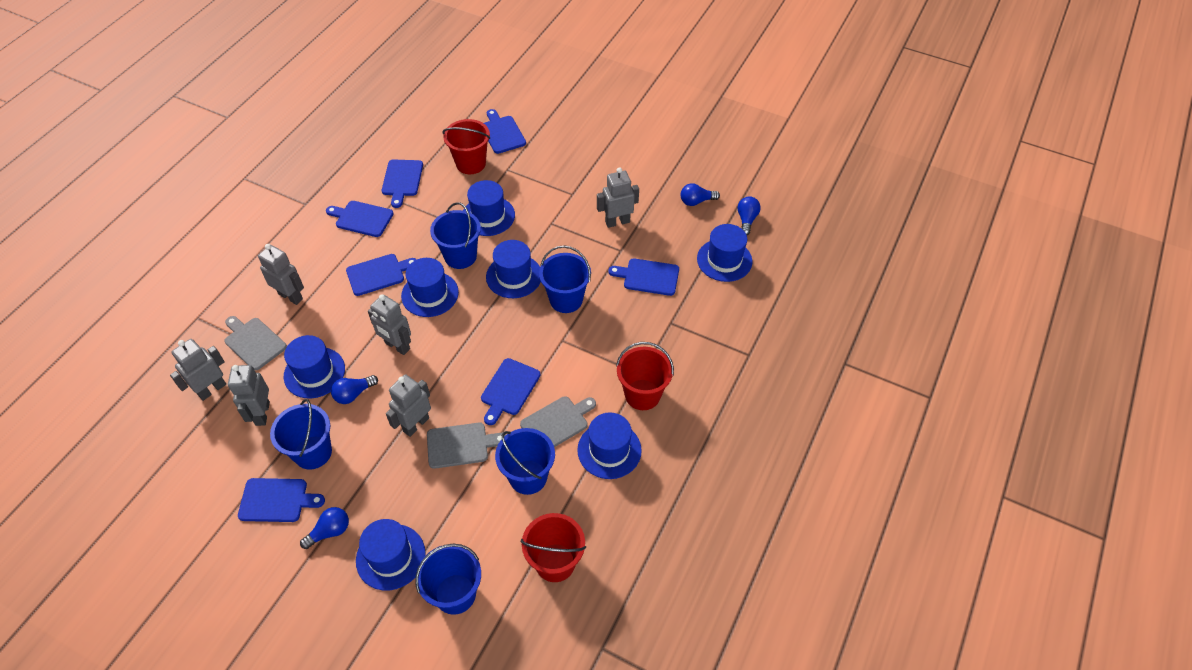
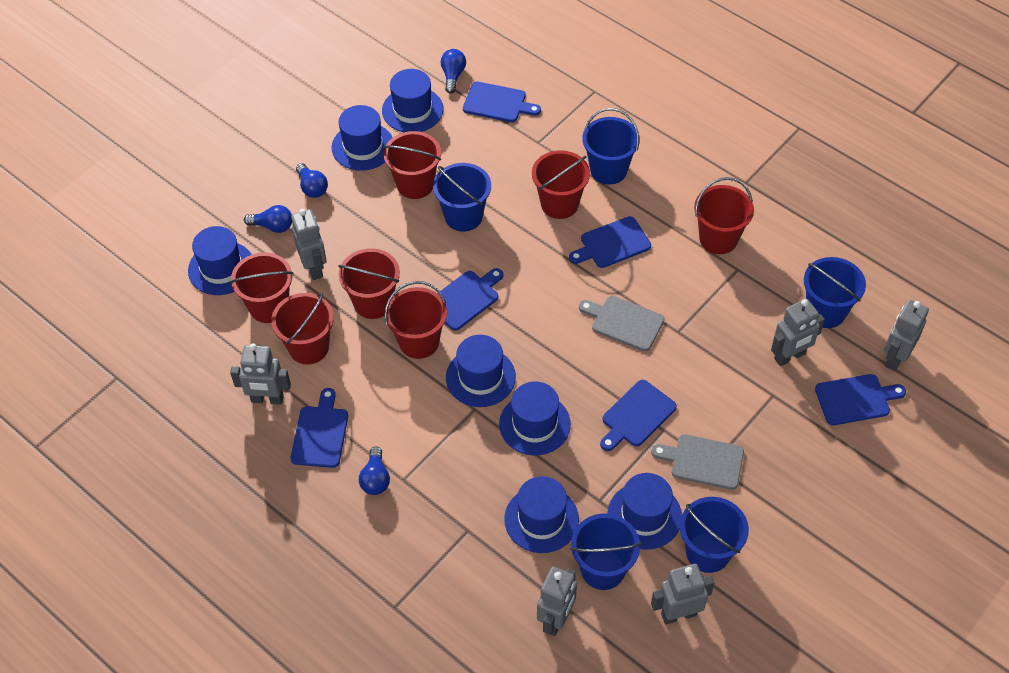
blue cutting board: [238,478,325,522] [326,201,394,237] [346,254,417,296] [382,159,423,208] [481,358,540,425] [484,109,526,154] [608,258,679,296] = 7 -> [291,388,348,468] [437,268,504,331] [463,82,541,122] [569,216,651,268] [600,380,677,451] [815,374,906,425] = 6
grey cutting board: [224,316,287,370] [427,423,506,469] [520,396,596,447] = 3 -> [579,296,665,351] [651,434,744,490] = 2
red bucket: [442,119,490,174] [521,513,586,582] [616,342,674,410] = 3 -> [230,252,293,323] [271,293,334,365] [338,248,400,319] [383,131,441,199] [384,281,447,359] [532,150,590,219] [694,177,754,254] = 7

